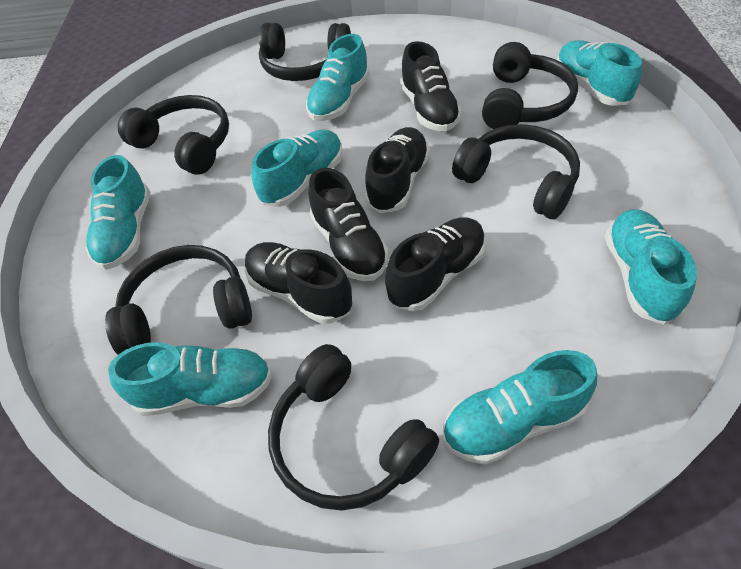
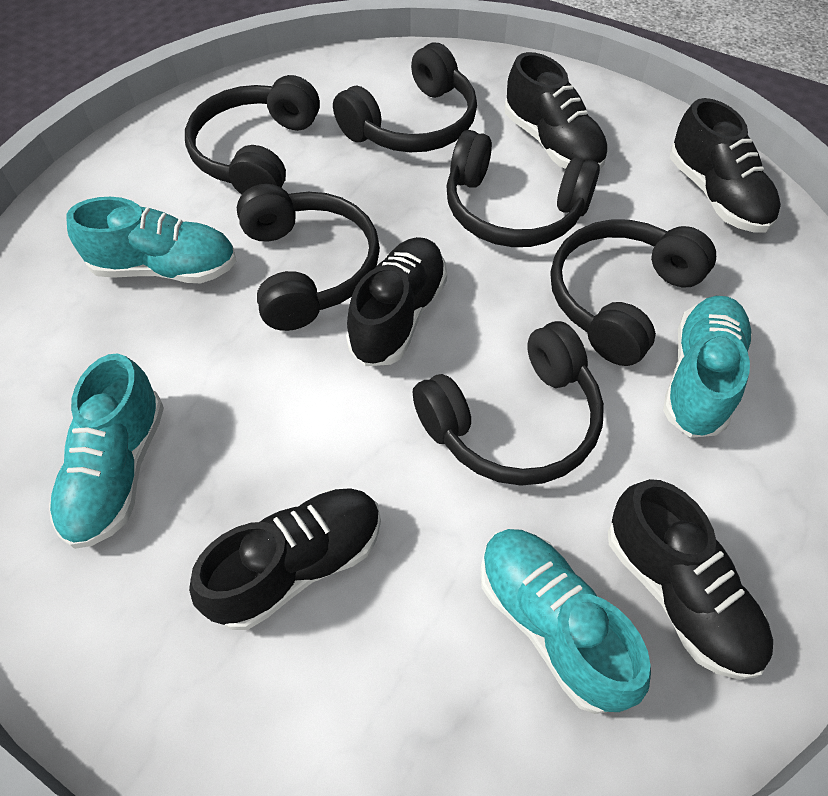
turquoise shoe: [86,155,150,270] [108,342,272,416] [251,129,343,207] [306,34,370,121] [443,350,597,465] [557,40,642,106] [605,209,697,324] = 7 -> [49,353,164,549] [66,197,236,283] [480,529,651,714] [663,296,753,438] = 4

